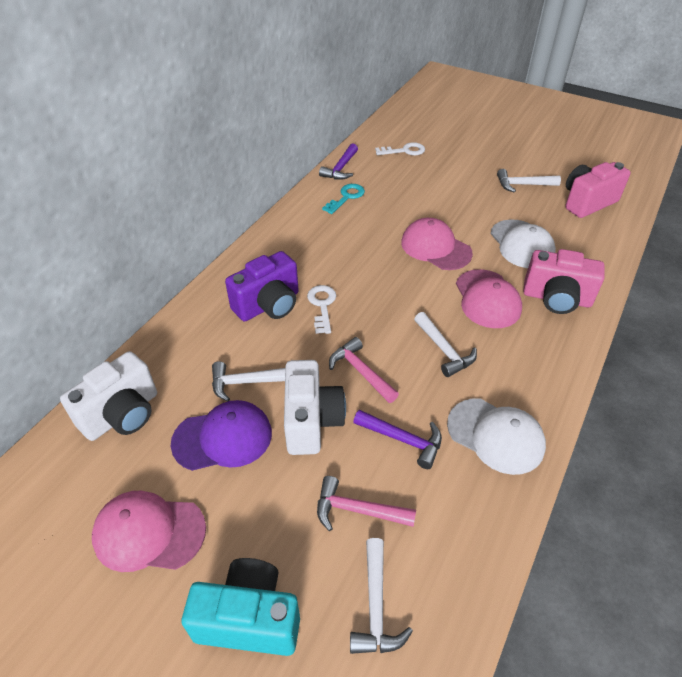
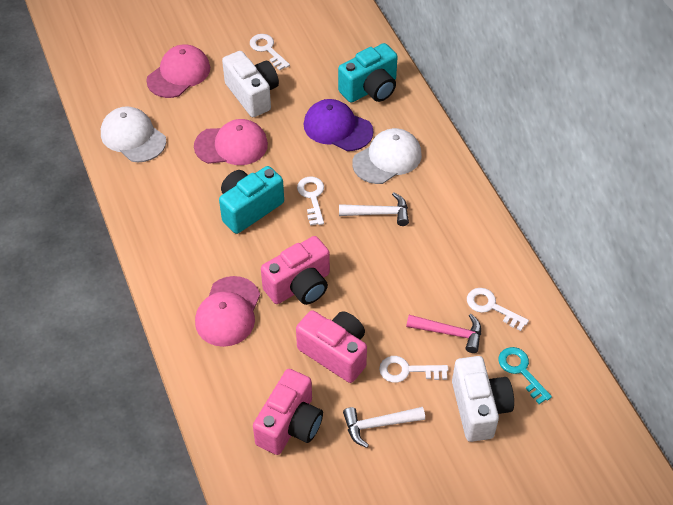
pink camera: [523,249,605,314] [565,162,631,218] = 2 -> [253,369,323,455] [261,236,330,305] [296,310,367,383] = 3
pink hammer: [317,476,416,531] [329,337,399,403] = 2 -> [406,314,481,353] = 1
purple camera: [225,251,299,321] = 1 -> none = 0
purple hammer: [319,143,358,180] [353,410,442,469] = 2 -> none = 0
turquoise camera: [182,558,300,656] = 1 -> [219,166,284,234] [338,43,398,103] = 2
white hammer: [212,361,285,402] [350,538,413,654] [414,312,477,377] [497,169,561,193] = 4 -> [339,193,409,226] [343,407,425,448] = 2
white key: [307,285,336,334] [375,142,425,155] = 2 -> [250,34,290,71] [297,176,324,226] [379,356,448,383] [467,288,529,331] = 4

